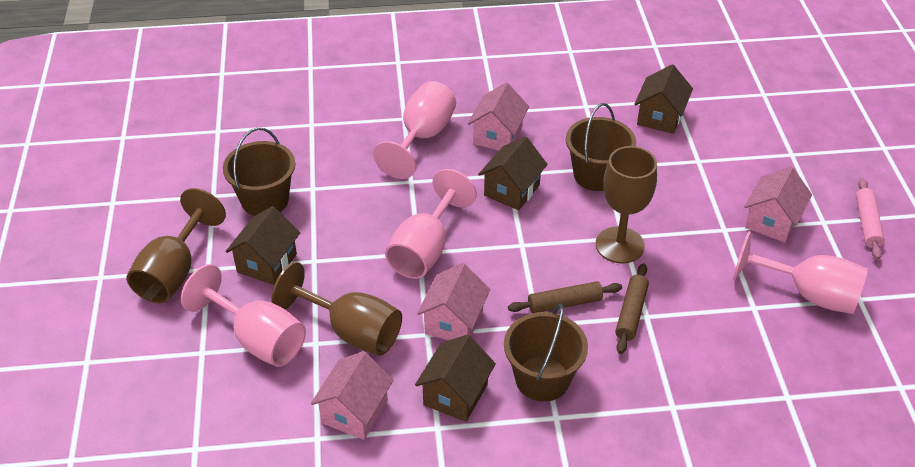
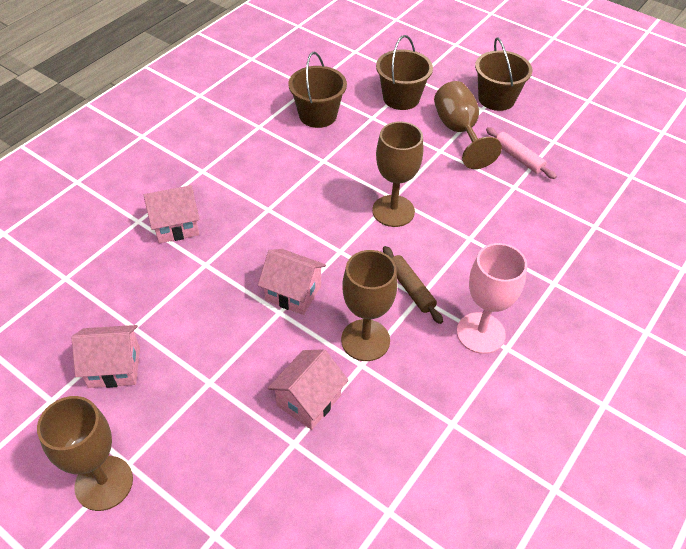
brown goblet: [127,188,226,303] [271,262,402,356] [596,146,657,263] = 3 -> [37,396,133,511] [341,250,398,361] [372,121,423,227] [434,81,502,169] = 4
brown house: [225,206,300,285] [415,335,496,422] [478,136,548,210] [634,64,693,134] = 4 -> none = 0
brown rolling pin: [508,281,622,313] [615,263,649,354] = 2 -> [383,246,443,324] = 1
pink goblet: [181,264,306,367] [373,81,456,179] [385,169,477,279] [733,231,868,314] = 4 -> [457,243,527,354] = 1

